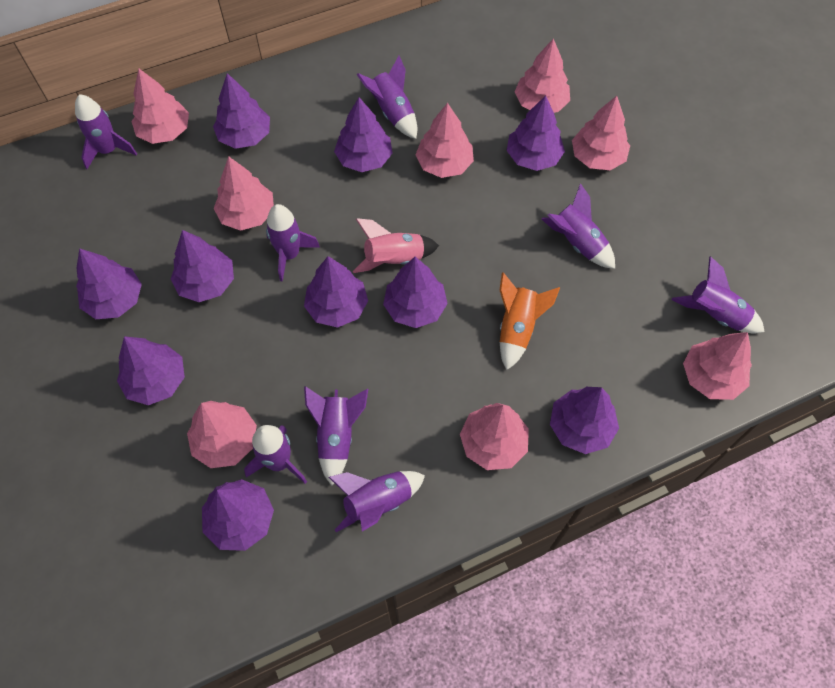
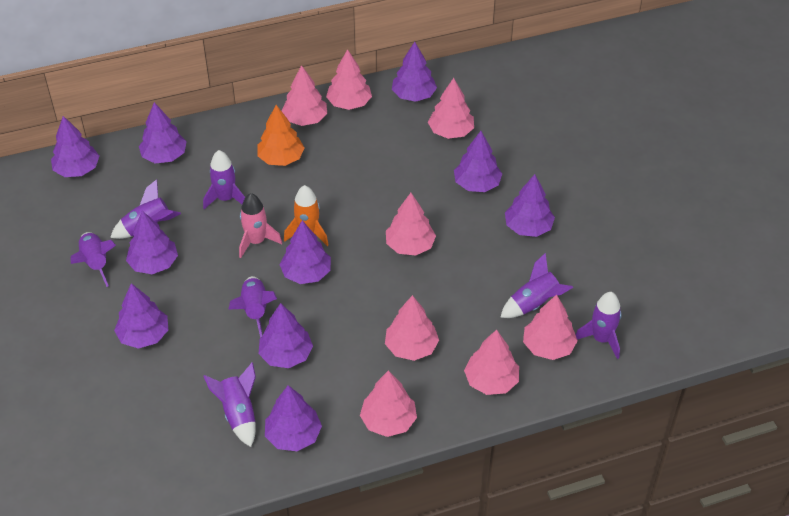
orange tree: none = 0 -> [257,105,305,166] = 1
purple rocket: [75,94,137,169] [244,425,307,484] [266,204,320,282] [304,386,368,486] [329,471,425,532] [357,56,417,139] [542,183,615,269] [672,257,764,333] = 8 -> [71,232,116,287] [110,179,181,239] [203,150,245,209] [203,362,256,447] [228,276,277,338] [500,253,573,318] [576,292,621,359] = 7

